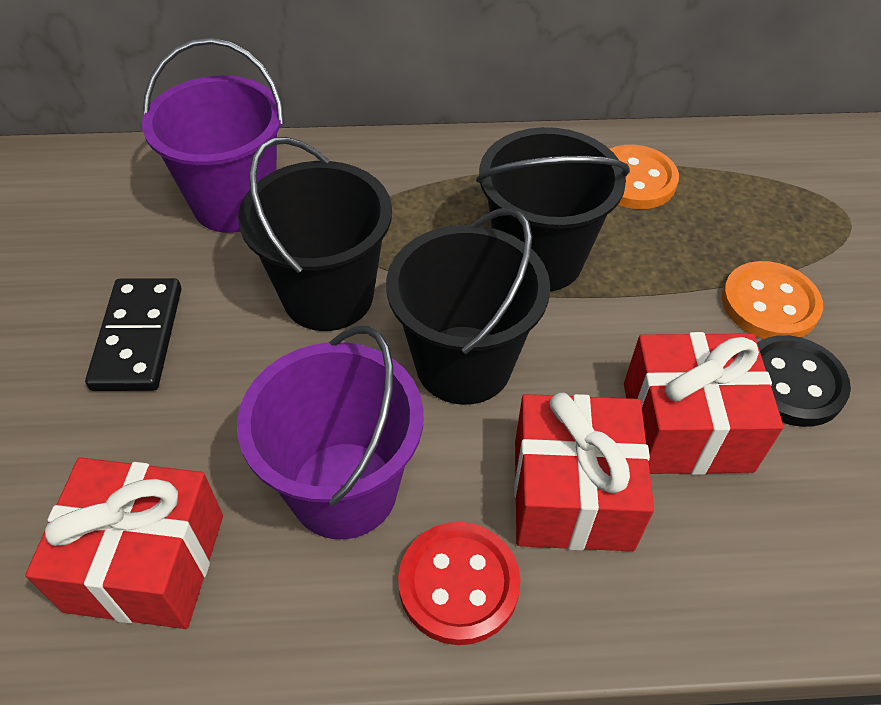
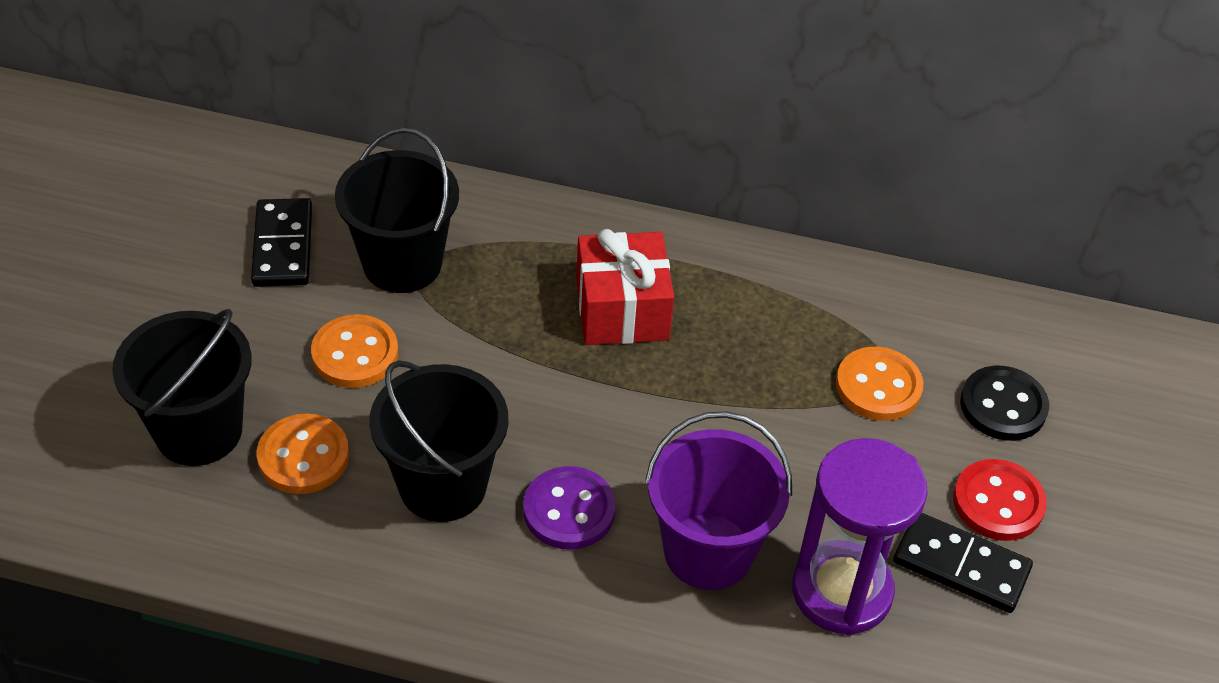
black domino: [85,278,181,391] = 1 -> [251,198,312,287] [893,513,1033,613] = 2
orange button: [610,145,679,209] [722,261,823,339] = 2 -> [257,414,349,494] [311,314,398,388] [836,347,923,421] = 3
purple bucket: [142,38,285,233] [237,326,424,539] = 2 -> [645,411,792,590] = 1
purple button: none = 0 -> [523,466,616,550] = 1
purple hourglass: none = 0 -> [792,438,928,636] = 1
red gift: [25,457,223,629] [514,393,654,551] [624,332,784,475] = 3 -> [576,229,674,345] = 1

